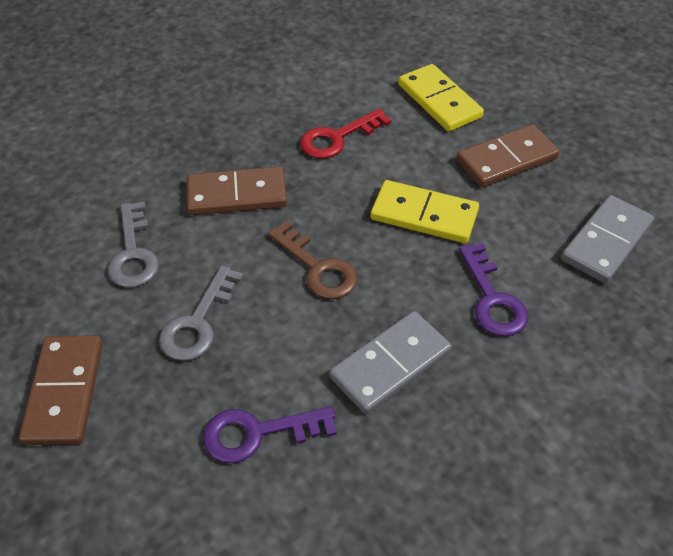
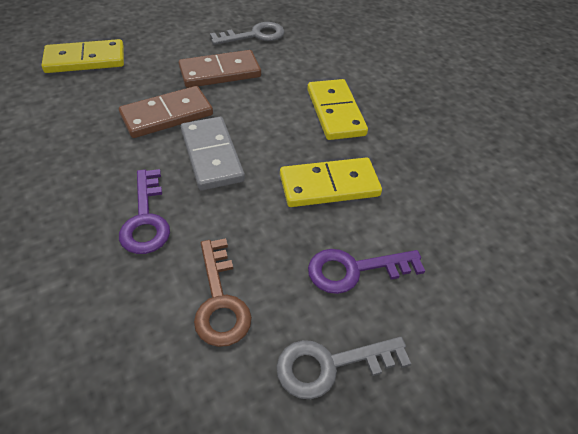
brown domino: [19,335,103,445] [187,166,287,215] [457,125,560,187] = 3 -> [119,86,213,138] [179,50,261,88] = 2
grey domino: [329,311,452,414] [561,195,654,283] = 2 -> [181,117,245,190] = 1
red key: [300,109,391,159] = 1 -> none = 0
yellow domino: [371,180,479,243] [399,64,484,132] = 2 -> [41,39,124,73] [280,158,382,207] [307,79,368,140] = 3

